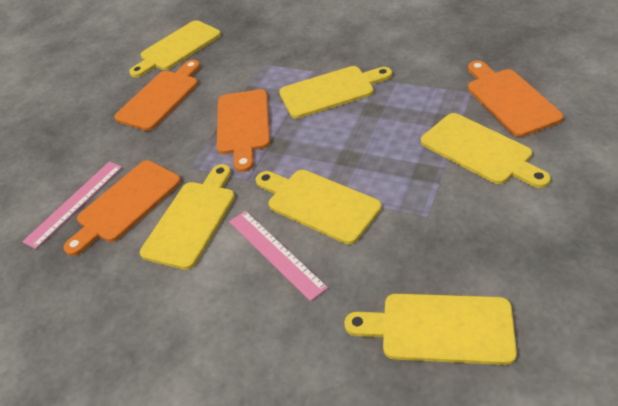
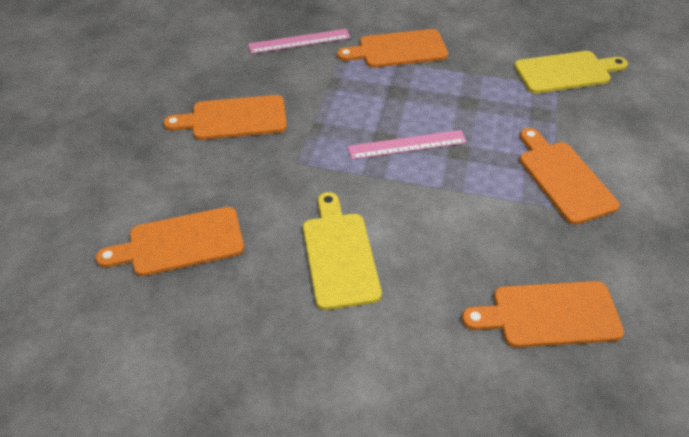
orange cutting board: [64,160,181,256] [114,60,200,131] [217,89,270,172] [468,60,563,137] = 4 -> [96,207,244,276] [163,95,287,140] [337,29,448,68] [462,281,624,348] [520,128,620,225] = 5
yellow cutting board: [129,20,221,77] [140,164,235,270] [256,170,382,245] [279,66,392,119] [344,294,517,365] [421,113,551,188] = 6 -> [303,192,382,310] [514,51,628,94] = 2

